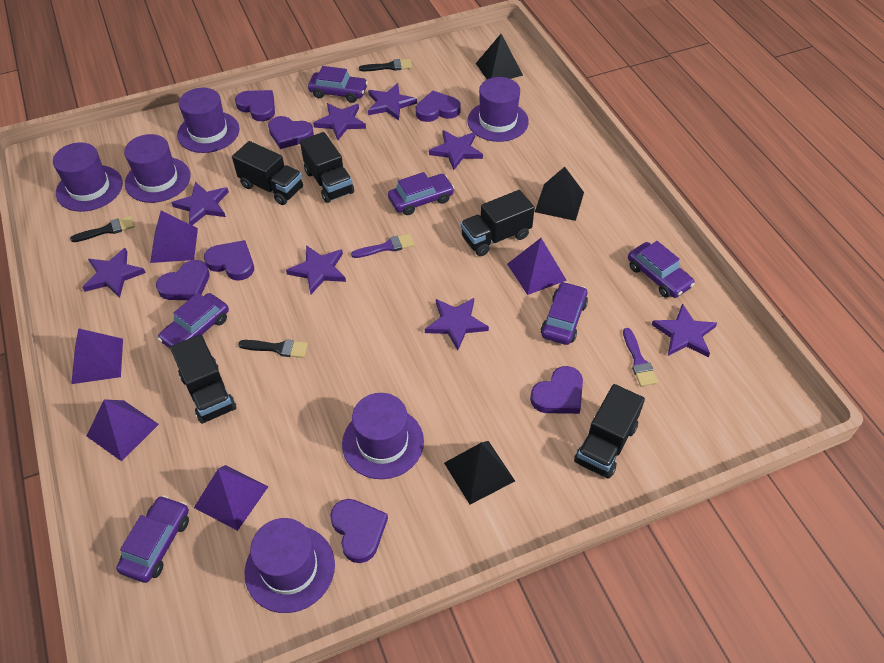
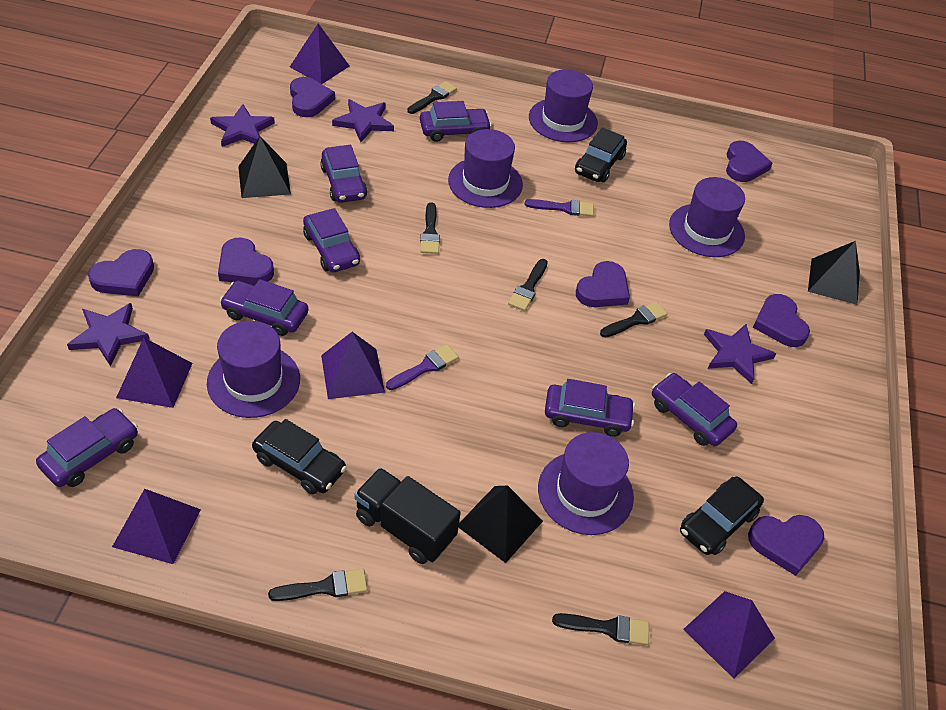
black brush: [70,216,135,242] [238,339,308,358] [359,59,412,71] = 3 -> [268,569,368,601] [407,81,457,114] [420,202,440,254] [508,259,548,311] [552,613,649,645] [600,301,668,338] = 6
black car: none = 0 -> [252,419,347,494] [575,127,627,183] [680,477,764,555] = 3
black truck: [170,334,236,424] [232,141,303,205] [300,132,354,203] [460,190,535,256] [574,384,645,478] = 5 -> [354,468,461,564] = 1
purple car: [116,495,189,583] [158,293,229,348] [308,66,368,103] [388,172,454,215] [541,282,588,345] [628,241,695,298] = 6 -> [36,408,138,487] [220,279,308,336] [303,208,360,272] [320,145,367,203] [420,101,492,142] [545,379,635,437] [652,373,737,446] = 7
purple hat: [53,142,123,212] [124,134,190,203] [177,88,240,153] [244,518,335,613] [342,393,424,479] [468,77,529,142] = 6 -> [207,321,300,418] [448,129,523,208] [529,69,598,142] [538,432,634,535] [669,177,745,257] = 5
purple star: [82,248,146,298] [171,182,229,225] [286,245,346,294] [313,103,366,140] [368,83,417,121] [425,298,489,350] [429,130,483,170] [652,304,717,357] = 8 -> [67,303,150,366] [210,104,275,147] [332,99,394,142] [704,324,776,384] = 4

